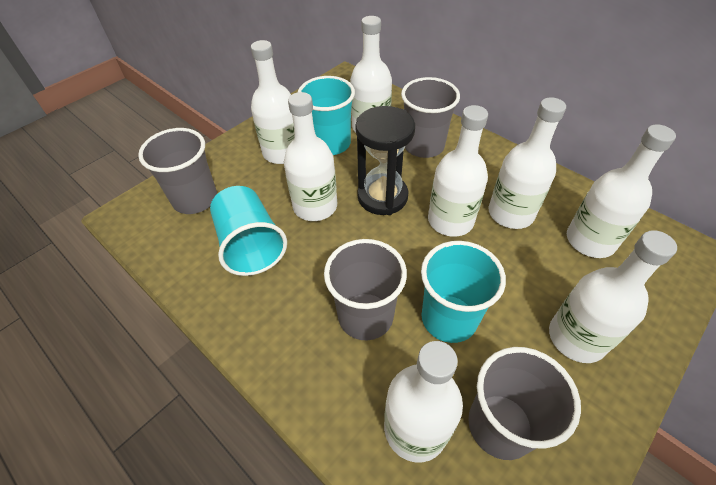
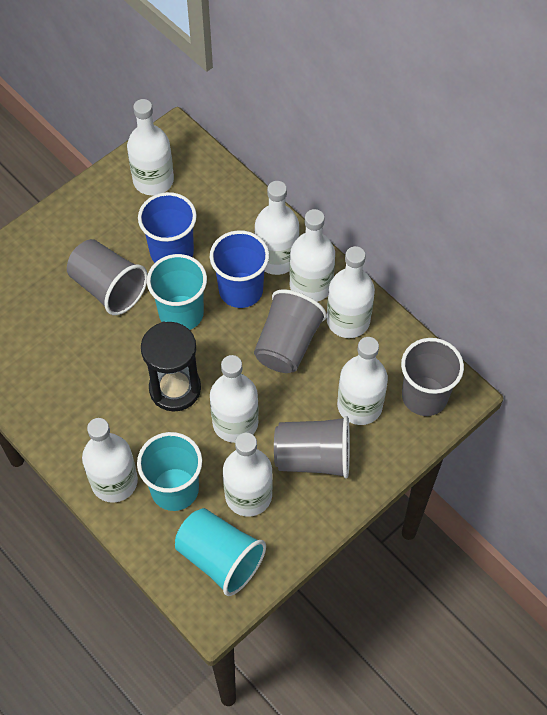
blue cup: none = 0 -> [138,192,197,263] [210,230,269,308] = 2

